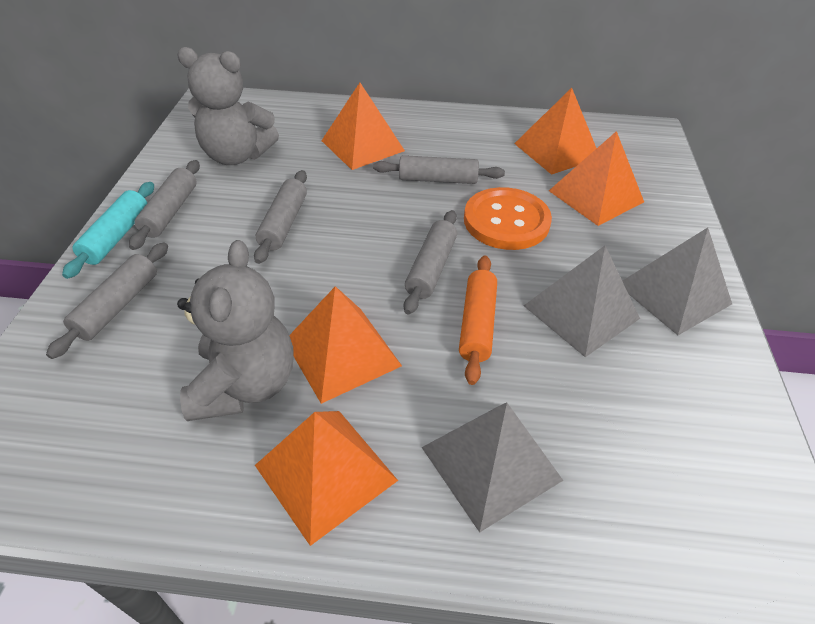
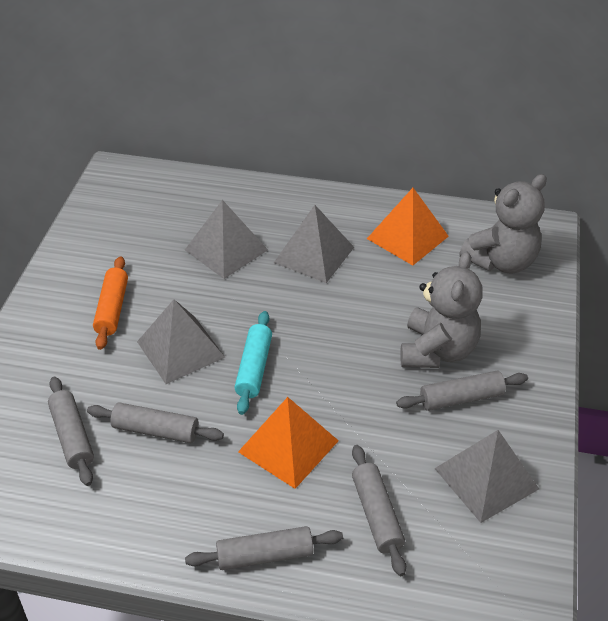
grey pyramid: [422,403,563,533] [524,246,640,357] [622,227,732,335] = 3 -> [137,299,225,384] [185,200,268,279] [274,205,354,283] [434,430,539,523] = 4
orange button: [464,187,552,250] = 1 -> none = 0
orange pyramid: [255,411,398,546] [289,286,402,404] [321,83,405,170] [514,88,597,175] [549,131,644,226] = 5 -> [238,397,339,489] [367,188,449,265] = 2

